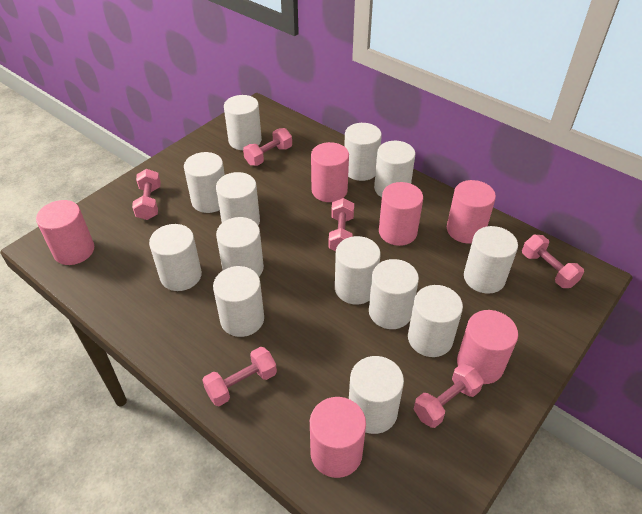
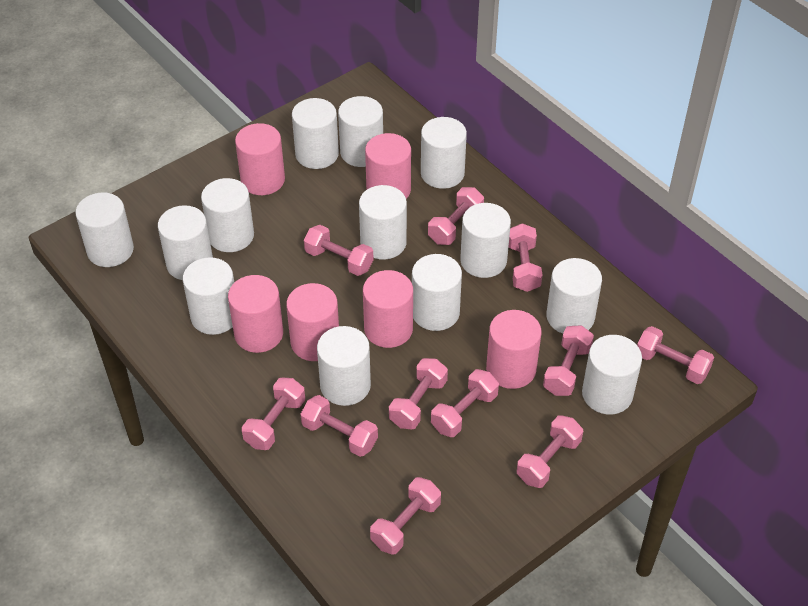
pink dumbbell: [132,169,161,220] [202,347,277,406] [243,128,292,166] [328,198,354,251] [414,363,484,428] [522,235,584,288] = 6 -> [242,377,305,450] [301,395,378,457] [304,225,374,276] [370,477,441,555] [389,358,448,429] [428,187,484,245] [431,369,499,437] [509,223,542,292] [517,415,583,488] [543,325,594,396] [637,326,714,384] = 11

